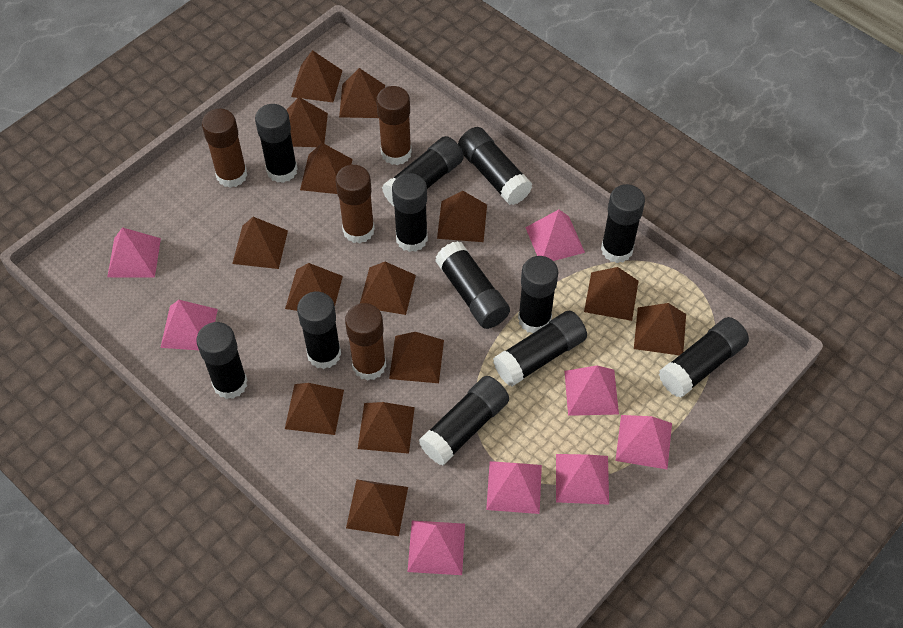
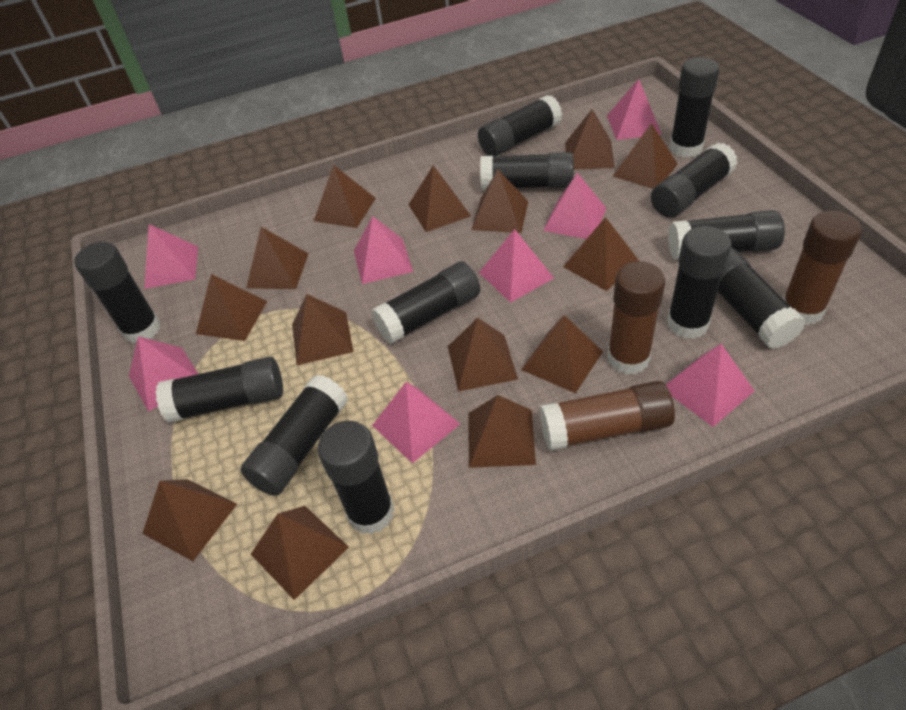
brown glue stick: [202,109,247,188] [336,165,375,243] [345,303,386,381] [376,86,412,165] = 4 -> [539,381,675,451] [607,261,665,375] [783,210,862,325] = 3

